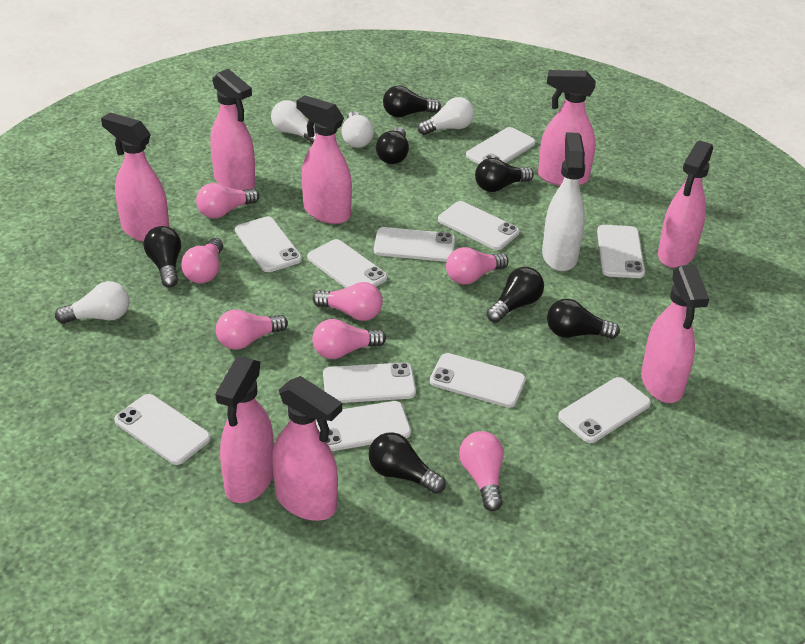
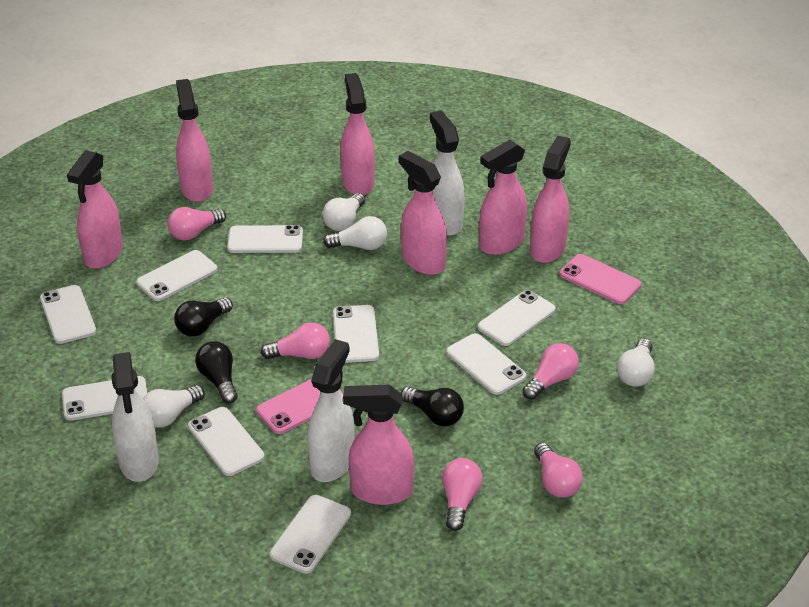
black light bulb: [143,226,181,287] [369,432,446,494] [376,127,409,164] [383,86,441,117] [475,158,534,192] [487,267,544,323] [547,299,620,339] = 7 -> [174,297,233,337] [195,341,238,404] [401,386,464,426] = 3
pink light bulb: [181,238,223,284] [196,183,259,218] [216,309,288,350] [312,319,386,359] [313,282,383,321] [446,247,509,285] [459,431,504,511] = 7 -> [168,207,226,240] [261,322,330,359] [442,458,483,531] [522,343,579,400] [534,443,583,498] = 5
pink phone: none = 0 -> [256,379,343,434] [560,254,641,304] = 2
pink spray bottle: [101,113,169,242] [210,69,255,190] [215,356,274,503] [272,376,342,521] [296,95,352,224] [538,70,596,186] [641,265,709,403] [658,140,713,268] = 8 -> [67,150,123,269] [176,79,213,202] [340,73,375,195] [343,385,414,505] [399,151,447,275] [479,140,527,255] [530,136,571,263] = 7
white phone: [114,394,211,465] [235,216,302,272] [307,239,388,288] [315,401,411,451] [323,362,416,403] [374,227,455,262] [430,353,526,408] [438,201,520,250] [466,127,536,164] [558,377,651,443] [597,225,645,278] = 11 -> [40,285,96,344] [62,376,147,421] [136,250,217,301] [188,407,264,476] [227,225,303,253] [270,495,351,574] [333,305,379,363] [446,333,526,395] [478,290,556,346] = 9
white spray bottle: [542,132,585,271] = 1 -> [111,352,159,482] [308,339,355,482] [430,110,465,236] = 3

